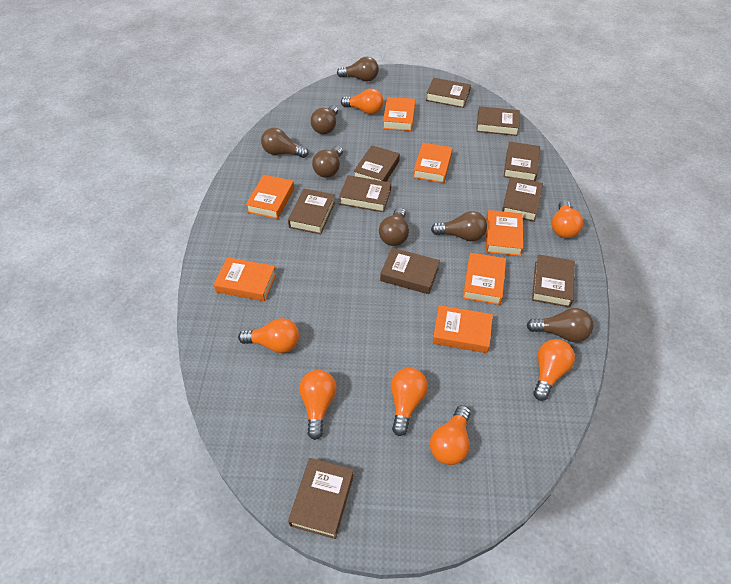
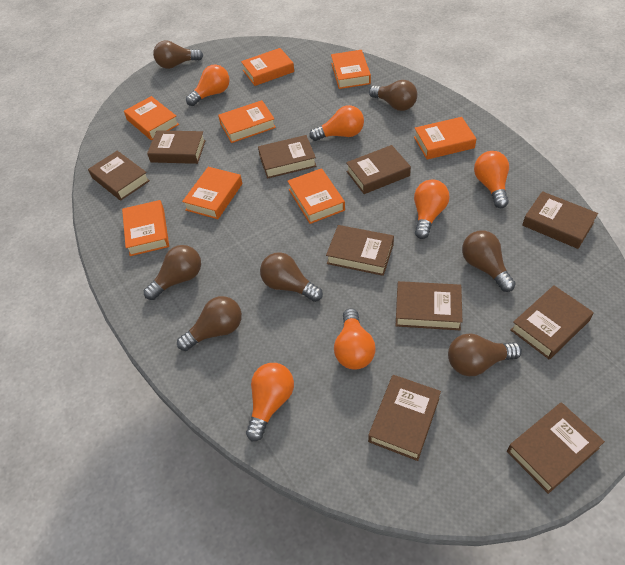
orange book: [214,257,276,301] [246,175,294,219] [383,97,415,131] [413,142,453,183] [432,305,493,353] [463,253,506,305] [485,210,523,256] = 7 -> [122,200,169,256] [124,96,179,140] [182,167,242,219] [218,100,276,143] [241,48,294,86] [287,168,345,224] [331,50,371,89] [414,117,477,160] = 8
orange light bulb: [238,318,299,353] [299,370,336,440] [341,89,384,114] [391,368,428,436] [430,405,471,465] [533,339,575,401] [552,200,583,238] = 7 -> [186,65,230,106] [246,363,294,441] [309,105,364,141] [334,308,376,370] [414,180,450,239] [474,151,509,208] = 6

